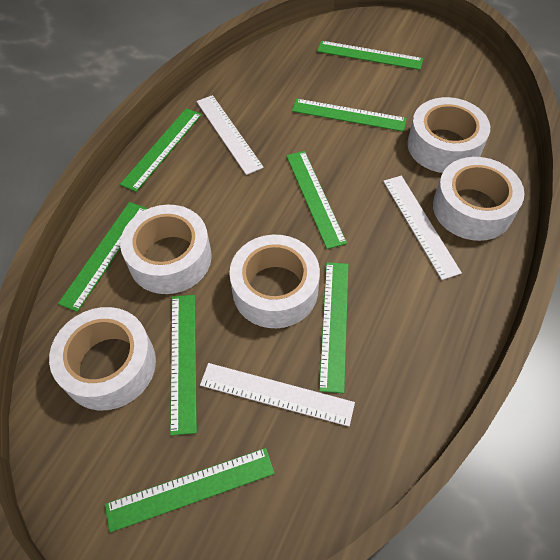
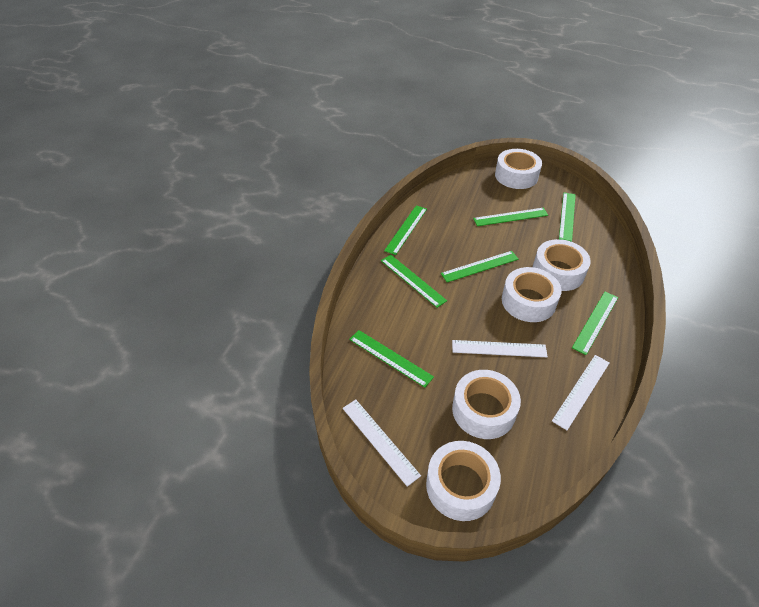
green ruler: [58,202,147,312] [105,448,275,533] [120,108,202,192] [170,295,197,436] [286,151,347,249] [292,99,407,132] [317,41,423,70] [319,262,349,393] = 8 -> [349,330,434,387] [381,255,447,308] [384,205,427,255] [441,251,519,282] [473,208,548,226] [559,192,576,242] [572,292,618,355] = 7

